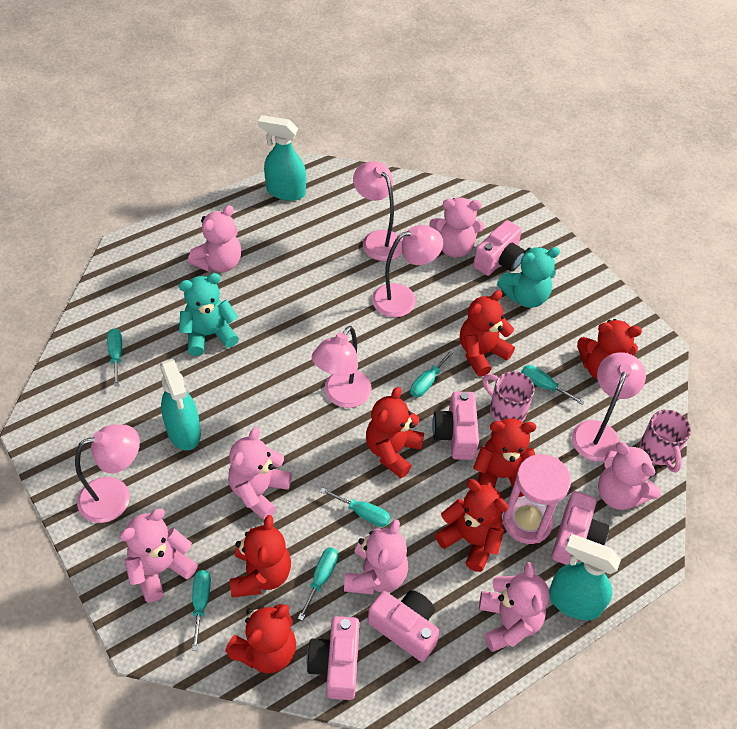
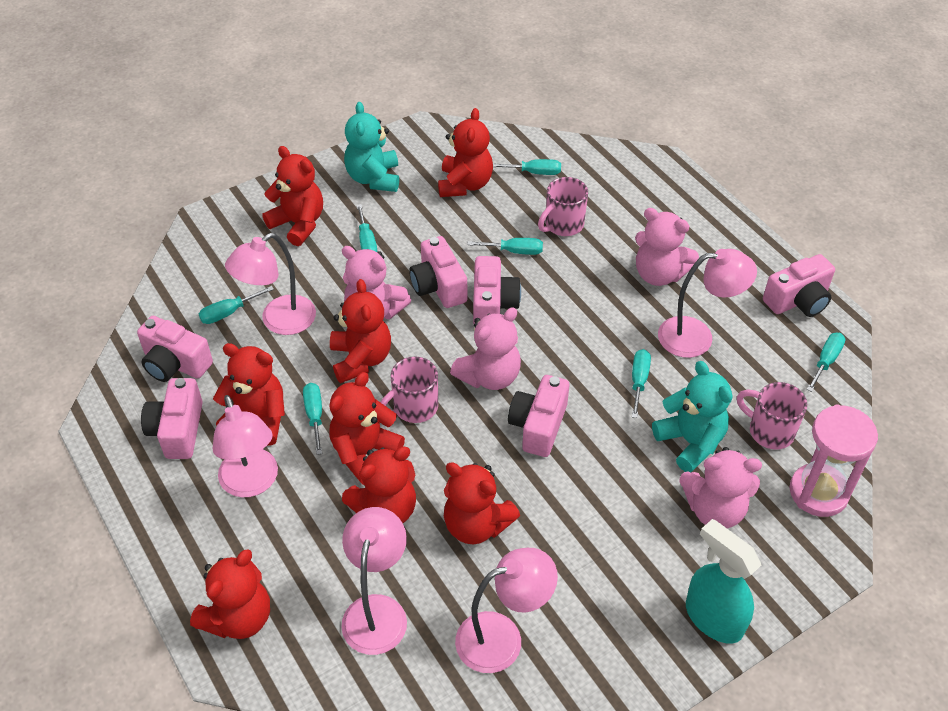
pink camera: [307,616,360,700] [368,590,440,662] [432,392,479,460] [473,220,525,276] [552,491,609,565] = 5 -> [137,316,213,382] [141,378,203,459] [409,236,467,308] [473,256,521,324] [508,375,569,457] [763,254,835,317] = 6
pink mug: [483,371,535,422] [640,410,691,473] = 2 -> [380,357,438,423] [538,177,588,236] [737,382,808,450] = 3
pink teddy bear: [120,508,198,602] [188,205,241,272] [228,427,292,520] [344,519,408,595] [429,197,484,258] [479,562,550,652] [598,442,661,510] = 7 -> [342,246,411,319] [450,308,521,390] [635,208,699,286] [679,447,762,529] = 4
red teddy bear: [225,604,296,673] [230,515,291,598] [366,387,424,478] [435,479,508,572] [460,290,515,377] [473,418,536,497] [577,319,642,379] = 7 -> [190,549,270,639] [213,343,285,446] [262,146,323,246] [329,372,405,485] [330,279,391,383] [342,447,416,523] [438,108,493,197] [444,462,520,544] = 8
turquoise screwdriver: [107,328,122,387] [192,570,211,651] [298,548,338,621] [320,487,391,527] [410,349,455,397] [521,365,585,405] = 6 -> [199,286,274,324] [303,383,322,455] [357,204,378,252] [467,238,543,255] [493,159,561,175] [632,349,651,418] [807,333,845,392] = 7
turquoise spray bottle: [160,359,201,451] [258,115,306,201] [549,534,621,620] = 3 -> [686,519,761,644] = 1

